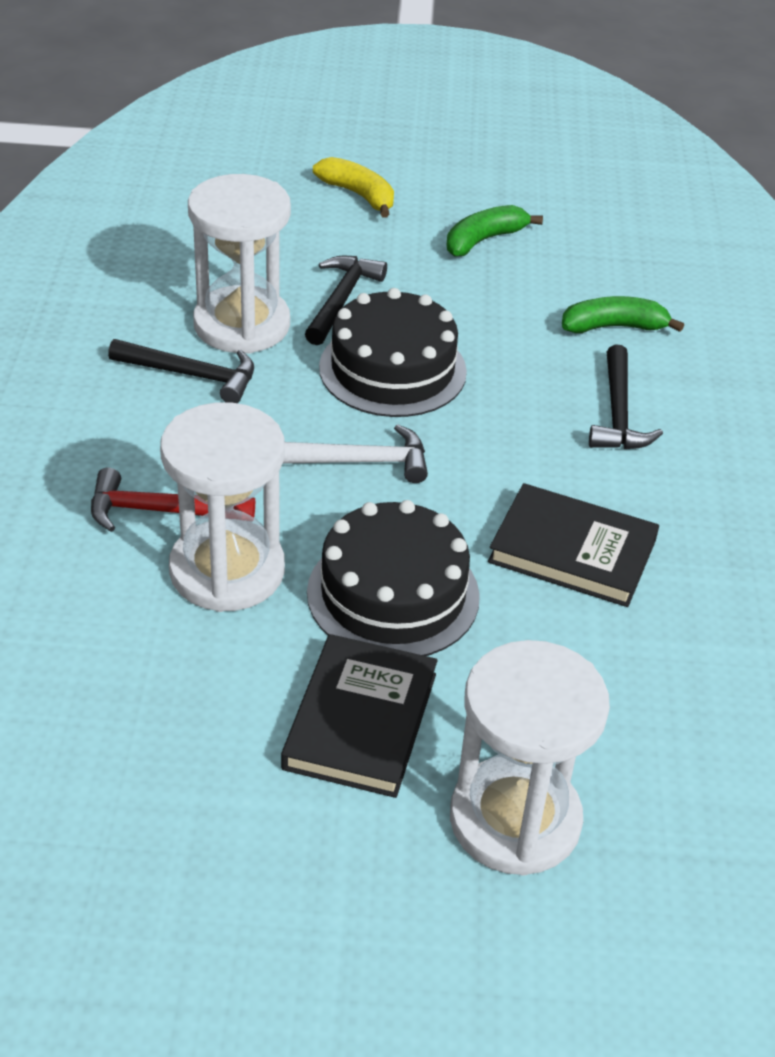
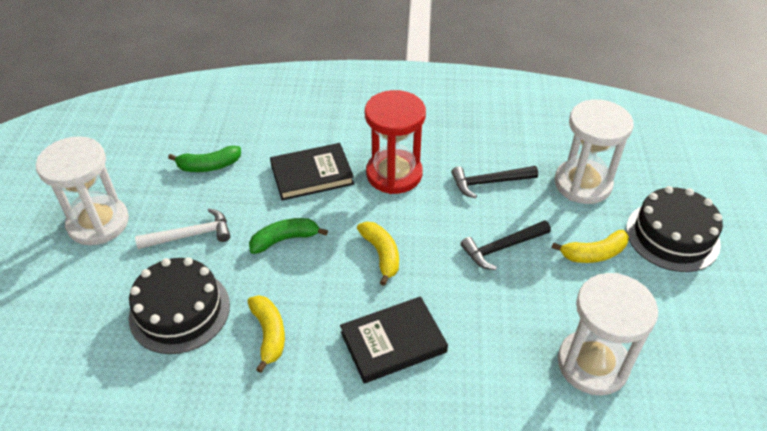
black hammer: [108,339,254,403] [305,256,387,345] [589,344,663,449] = 3 -> [451,166,538,199] [461,220,551,270] = 2
red hammer: [91,468,255,532] = 1 -> none = 0
red hourglass: none = 0 -> [365,90,426,194] = 1
yellow banana: [313,157,394,218] = 1 -> [247,295,285,373] [357,222,399,286] [551,230,629,263] = 3

